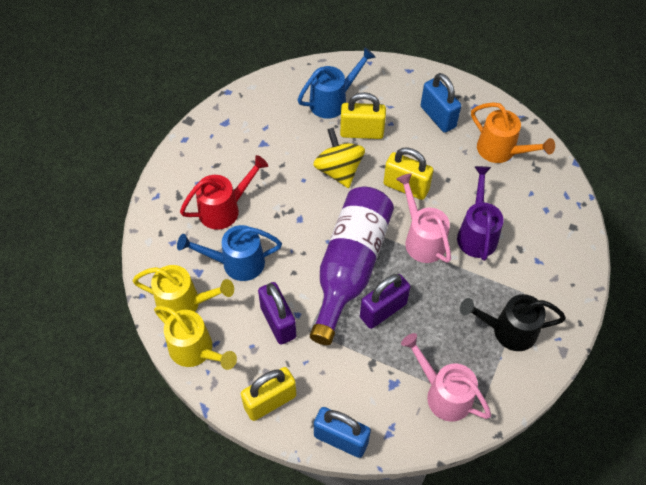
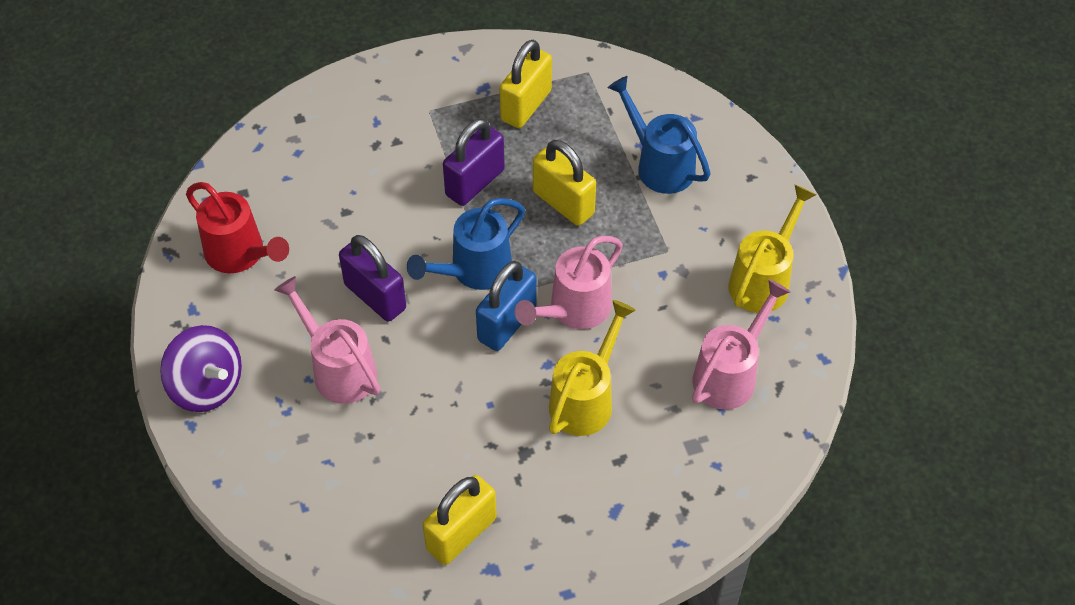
black watering can: [460,294,566,351] = 1 -> none = 0
blue padlock: [314,407,371,458] [421,73,461,133] = 2 -> [476,261,537,351] = 1
orange watering can: [471,102,555,163] = 1 -> none = 0
pink watering can: [396,173,451,263] [401,333,491,422] = 2 -> [275,276,380,404] [515,236,623,329] [692,279,790,410] = 3
purple bottle: [310,187,394,345] = 1 -> none = 0
purple spinning top: none = 0 -> [160,325,242,412] = 1
purple watering can: [457,166,504,261] = 1 -> none = 0
yellow spinning top: [313,127,365,188] = 1 -> none = 0

